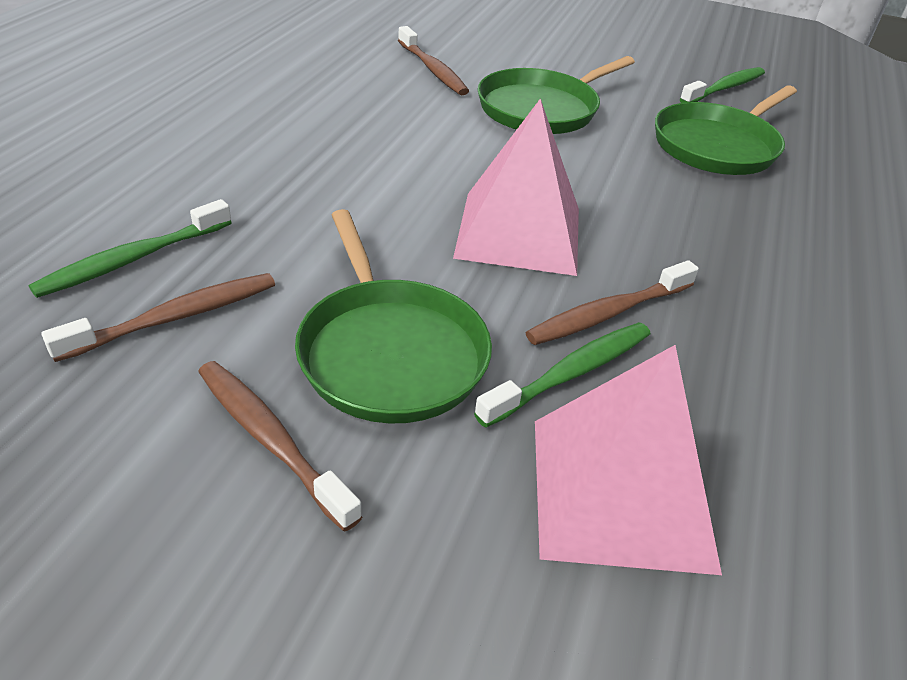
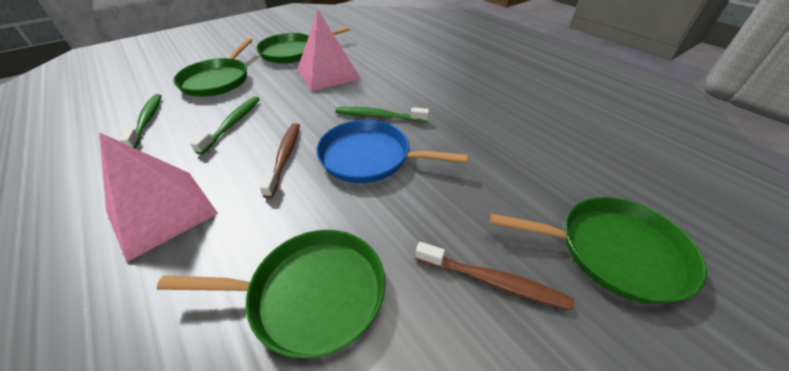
blue pan: none = 0 -> [316,120,468,183] = 1
brown toothbrush: [42,273,275,362] [198,361,362,532] [398,26,469,95] [525,260,699,345] = 4 -> [260,123,300,198] [415,242,574,311] = 2
green pan: [295,209,492,424] [478,56,635,134] [655,85,797,175] = 3 -> [157,230,385,358] [173,38,253,97] [256,27,350,63] [490,197,707,304] = 4

